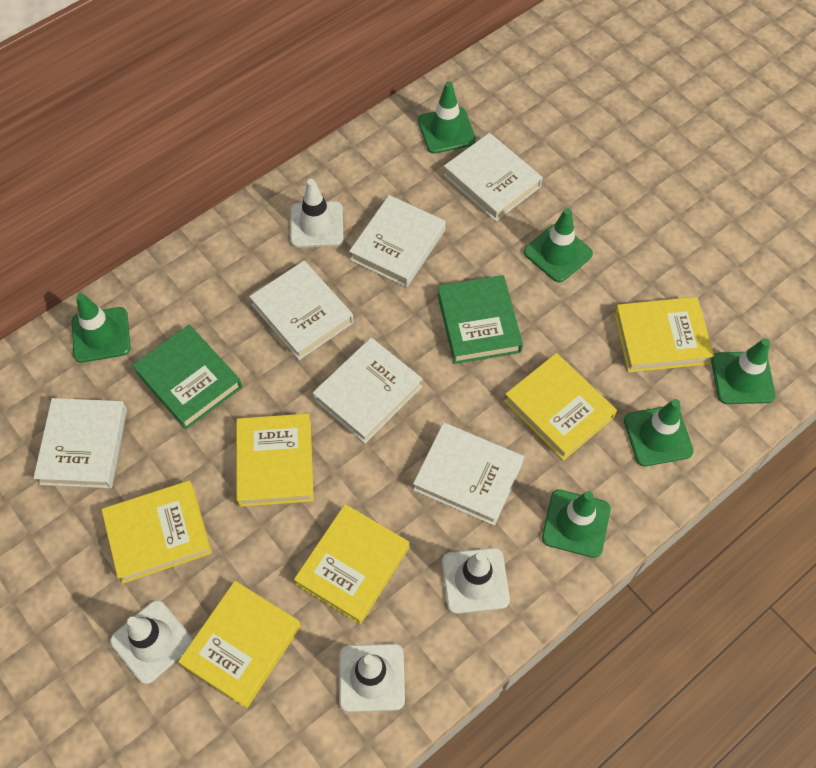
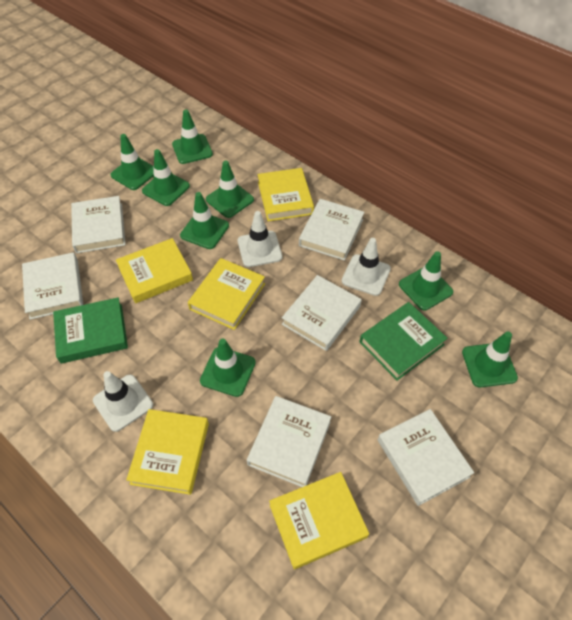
green traffic cone: [71,293,131,363] [418,82,476,154] [524,208,593,282] [542,489,611,558] [624,399,694,466] [711,338,776,404] = 6 -> [110,134,154,190] [142,149,190,206] [172,109,213,164] [180,192,229,249] [200,339,256,397] [206,161,254,218] [399,251,453,310] [462,331,518,388] = 8
white traffic cone: [110,600,193,684] [290,179,343,248] [339,643,405,712] [442,548,510,614] = 4 -> [93,371,153,432] [238,211,282,267] [342,238,391,296] = 3
yellow book: [102,481,212,583] [178,581,301,708] [236,414,314,507] [294,504,409,624] [504,353,617,461] [614,297,714,373] = 6 -> [116,238,193,303] [126,409,209,495] [188,258,265,330] [258,168,314,221] [269,472,369,569] = 5

